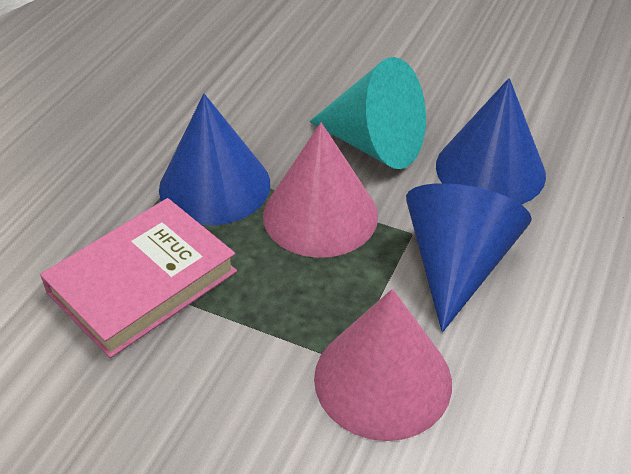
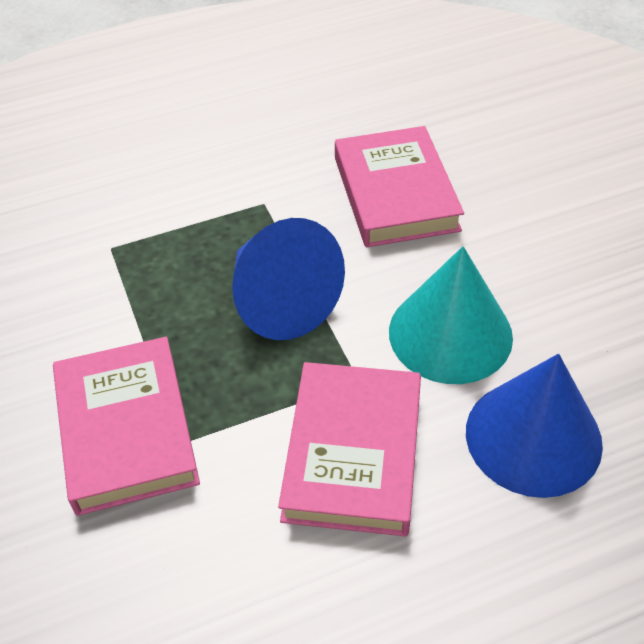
blue cone: [159,94,270,225] [406,183,532,332] [436,78,546,205] = 3 -> [232,218,345,340] [466,354,603,498] = 2
pink book: [40,198,237,358] = 1 -> [53,337,200,516] [278,362,421,537] [335,126,464,247] = 3
pink cone: [263,122,378,258] [314,289,452,441] = 2 -> none = 0

